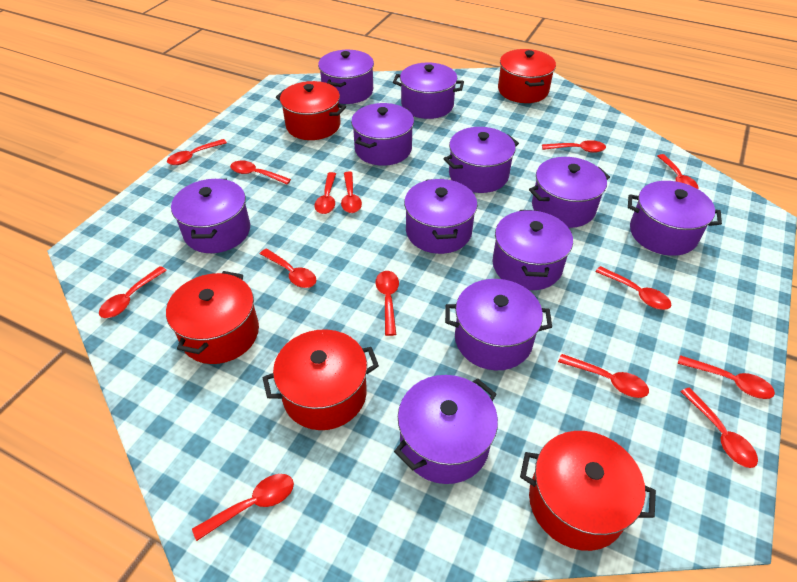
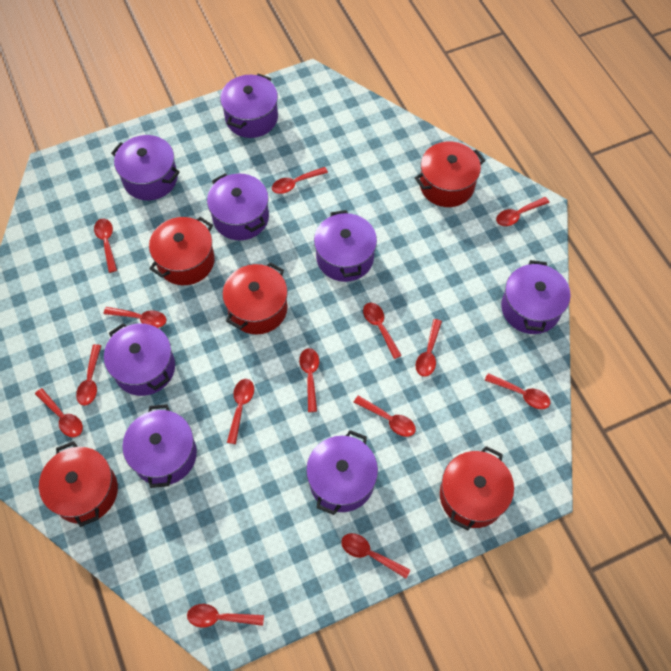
purple pot: [171,179,250,253] [318,50,374,104] [351,103,414,166] [393,62,464,119] [394,375,498,484] [404,179,477,254] [443,127,519,193] [445,279,552,370] [492,210,573,290] [529,157,610,228] [628,181,722,256] = 11 -> [104,323,175,396] [111,135,180,200] [122,404,197,488] [207,173,269,240] [220,73,278,138] [306,430,378,515] [314,210,377,282] [501,260,571,334] = 8

